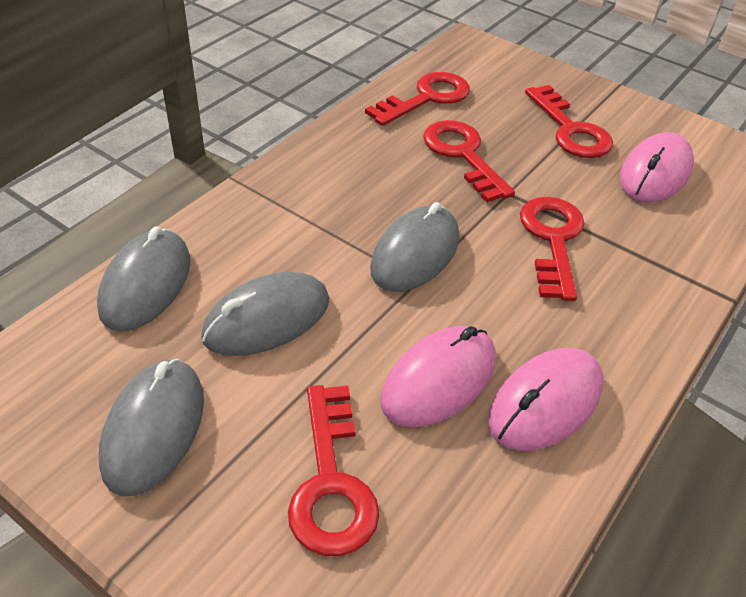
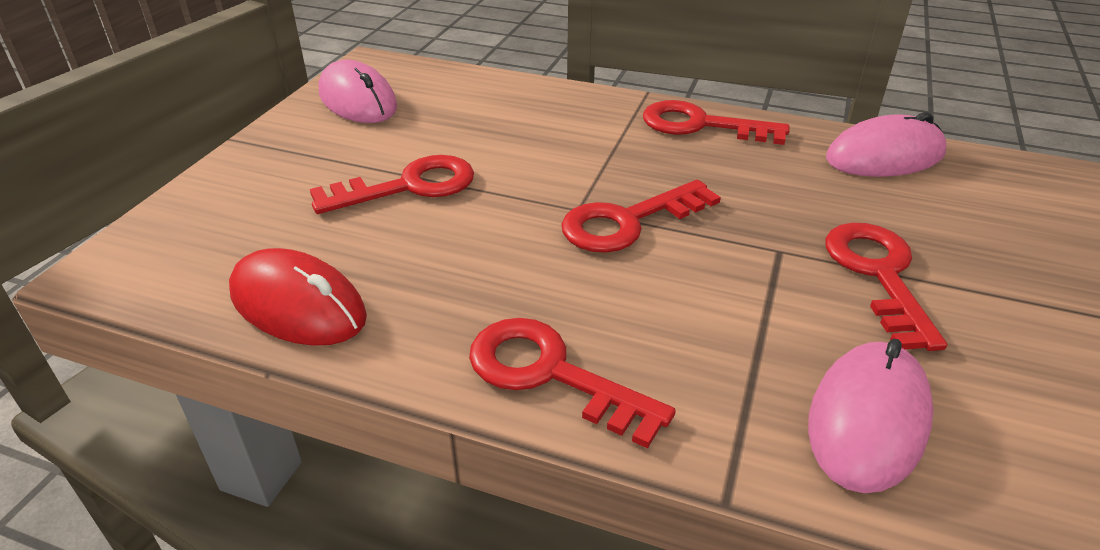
grey mouse: [97,227,190,331] [99,359,204,496] [201,272,329,356] [370,202,459,292] = 4 -> none = 0
red mouse: none = 0 -> [229,248,367,346] = 1

